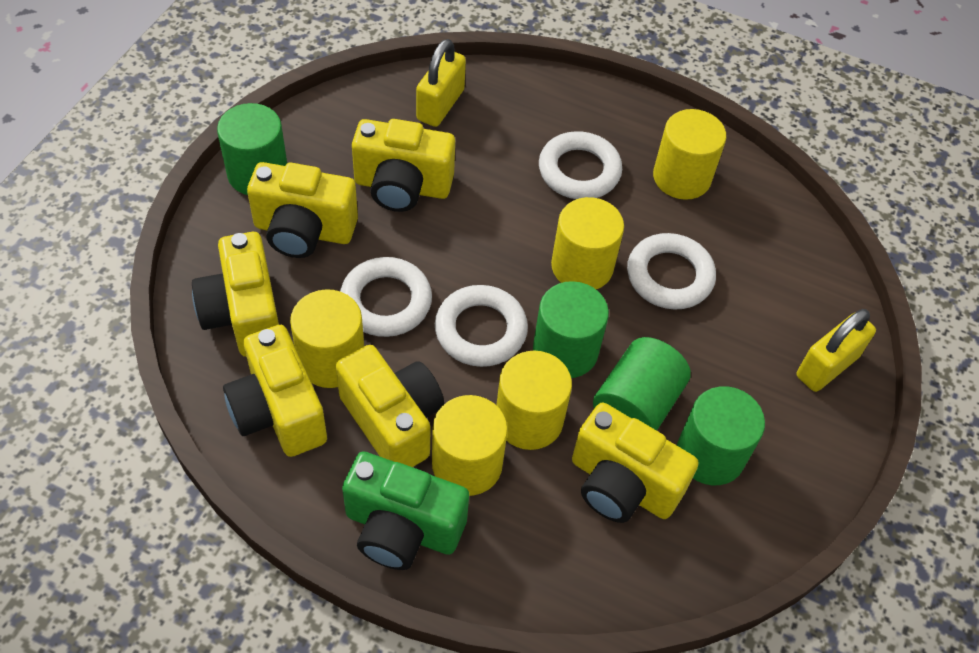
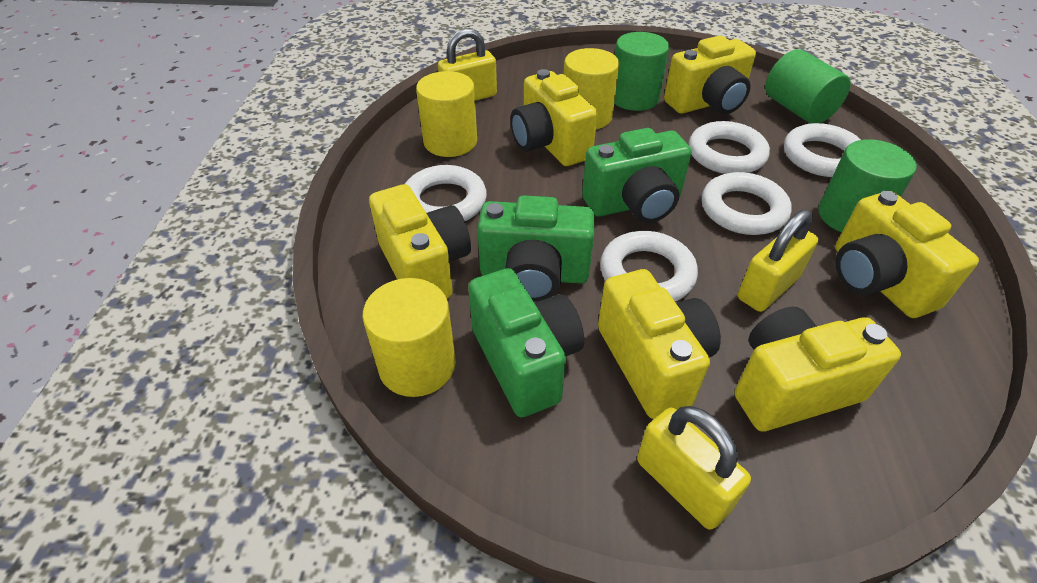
green camera: [342,451,469,570] = 1 -> [468,268,584,417] [477,195,594,302] [582,128,692,223] = 3
green cylinder: [217,103,287,195] [533,281,609,378] [593,337,691,431] [677,386,765,485] = 4 -> [614,32,669,111] [765,49,851,124] [819,139,917,233] = 3
white ring: [340,257,432,337] [435,285,528,367] [539,131,622,199] [627,233,716,310] = 4 -> [405,165,487,221] [600,231,698,302] [689,121,770,174] [702,172,792,235] [784,123,861,177] = 5
yellow cylinder: [290,289,364,388] [432,395,508,496] [496,351,572,450] [551,197,624,289] [653,109,726,200] = 5 -> [362,278,456,397] [416,71,477,157] [564,48,619,129] = 3
yellow padlock: [416,39,466,127] [796,309,876,392] = 2 -> [438,28,497,101] [637,406,751,530] [738,209,818,312] = 3

